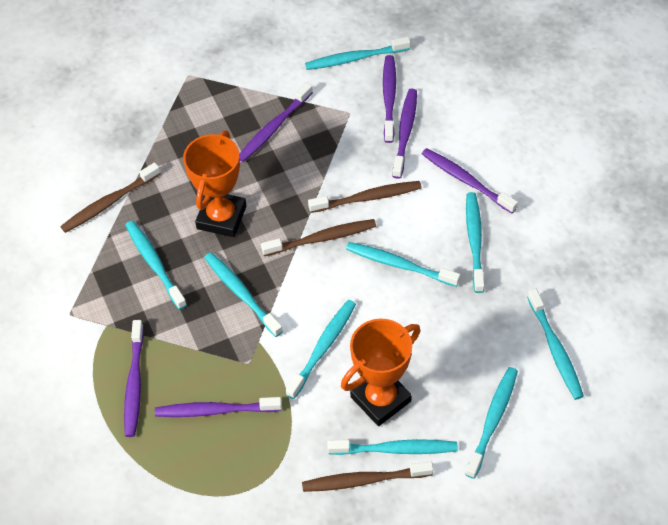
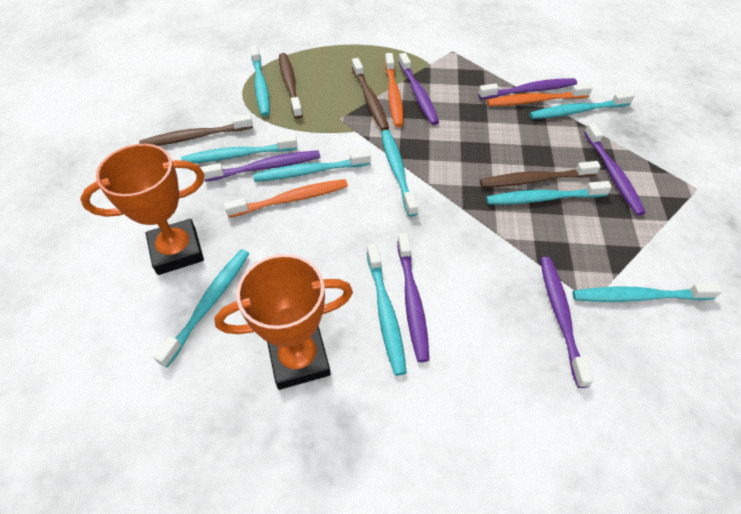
orange toothbrush: none = 0 -> [224,179,348,218] [385,53,403,127] [487,84,593,106] = 3

